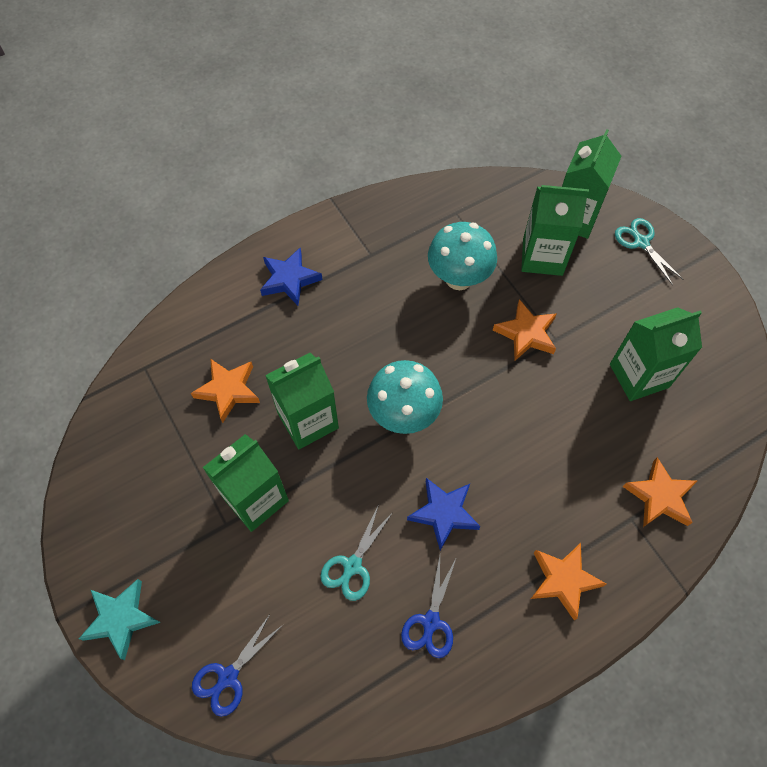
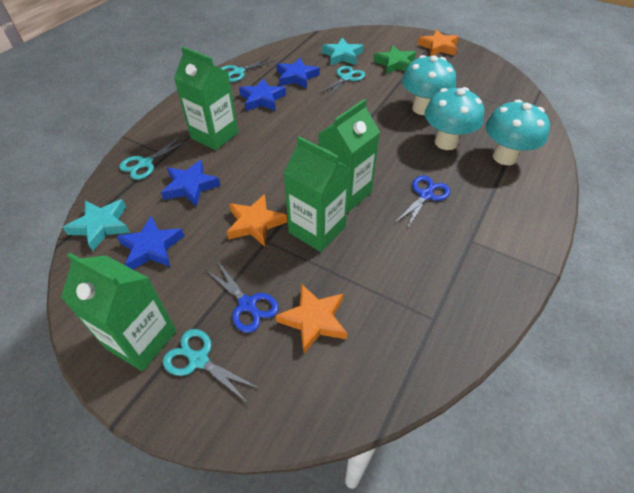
blue star: [260,247,323,306] [407,478,481,551] = 2 -> [117,216,184,270] [161,160,221,207] [239,78,286,111] [276,58,320,89] = 4
green carton: [202,434,289,532] [265,353,339,449] [521,185,589,276] [562,129,622,239] [610,307,702,401] = 5 -> [61,253,176,371] [174,46,238,150] [284,136,351,252] [318,99,380,213] = 4
green star: none = 0 -> [373,45,416,74] = 1
orange star: [191,358,260,423] [493,299,557,361] [531,543,606,621] [623,457,697,527] = 4 -> [227,194,287,247] [276,284,347,354] [417,30,459,56] = 3
turquoise mushroom: [367,360,443,434] [428,222,497,290] = 2 -> [402,55,456,115] [424,87,484,150] [485,99,550,165] = 3
turquoise scissors: [320,507,393,601] [615,218,684,285] = 2 -> [119,136,188,180] [163,329,260,404] [221,57,275,82] [319,66,365,98] = 4
turquoise star: [79,579,161,660] = 1 -> [62,199,130,251] [322,38,364,65] = 2

